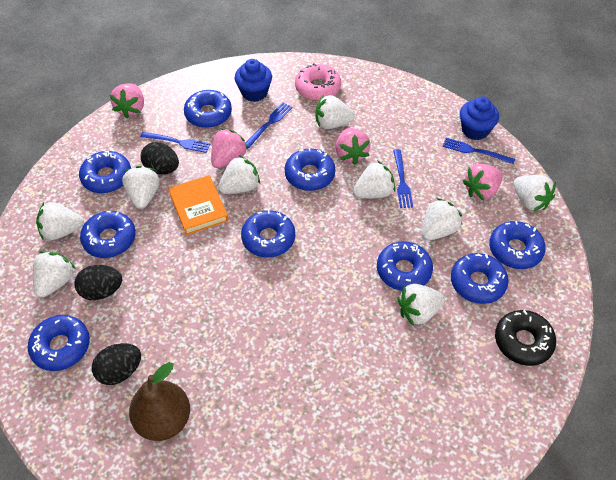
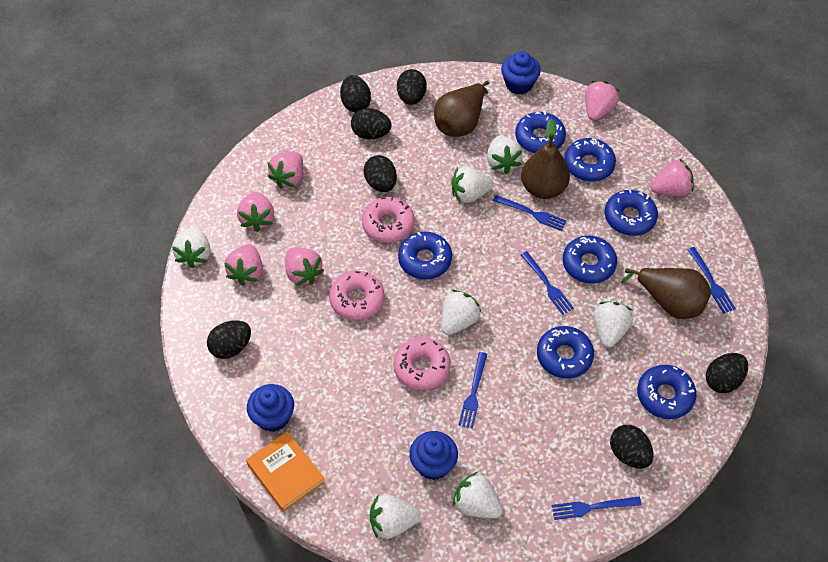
black donut: [495,310,556,366] = 1 -> none = 0
black egg: [74,265,122,300] [92,343,141,385] [140,142,179,174] = 3 -> [207,320,251,359] [340,75,371,113] [351,108,392,139] [363,155,397,192] [397,69,427,105] [610,425,654,469] [706,353,748,393] = 7
blue cupcake: [235,59,272,102] [460,97,499,140] = 2 -> [247,384,294,432] [409,431,458,480] [501,51,541,95] = 3
blue donut: [28,315,90,371] [79,151,131,193] [80,211,136,258] [184,90,232,128] [241,210,295,258] [285,148,335,191] [377,241,433,291] [451,253,509,304] [489,221,546,269] = 9 -> [398,232,452,280] [515,111,566,153] [537,326,594,379] [563,235,617,284] [564,138,616,182] [605,189,658,236] [637,365,697,419] = 7
blue fork: [140,132,210,153] [246,103,292,148] [393,149,413,208] [442,138,515,164] = 4 -> [458,352,487,429] [493,195,567,231] [521,251,574,315] [551,497,642,520] [687,247,736,314] = 5
brown pear: [129,362,190,441] = 1 -> [434,81,489,137] [521,119,570,199] [621,268,711,319] = 3
pink donut: [295,63,341,101] = 1 -> [329,271,384,320] [362,197,415,243] [393,337,451,390] = 3
pink strawberry: [110,83,144,119] [211,128,248,168] [336,128,371,165] [462,164,503,200] = 4 -> [224,244,263,286] [237,192,274,232] [267,152,303,189] [285,247,324,286] [585,81,619,121] [651,158,694,196] = 6
white strawberry: [33,251,76,298] [36,202,84,240] [122,166,159,209] [218,155,260,194] [315,95,355,129] [353,161,395,198] [398,284,445,326] [422,198,462,241] [513,175,556,211] = 9 -> [172,227,210,268] [370,494,421,539] [441,290,482,335] [451,166,494,203] [453,472,503,518] [487,136,523,174] [593,302,633,348] = 7

